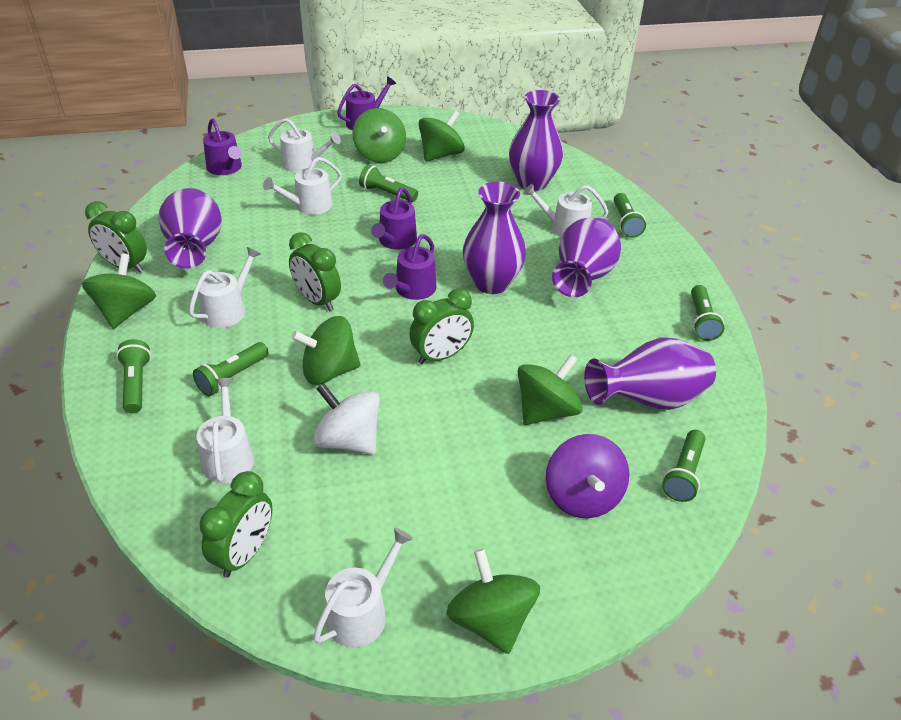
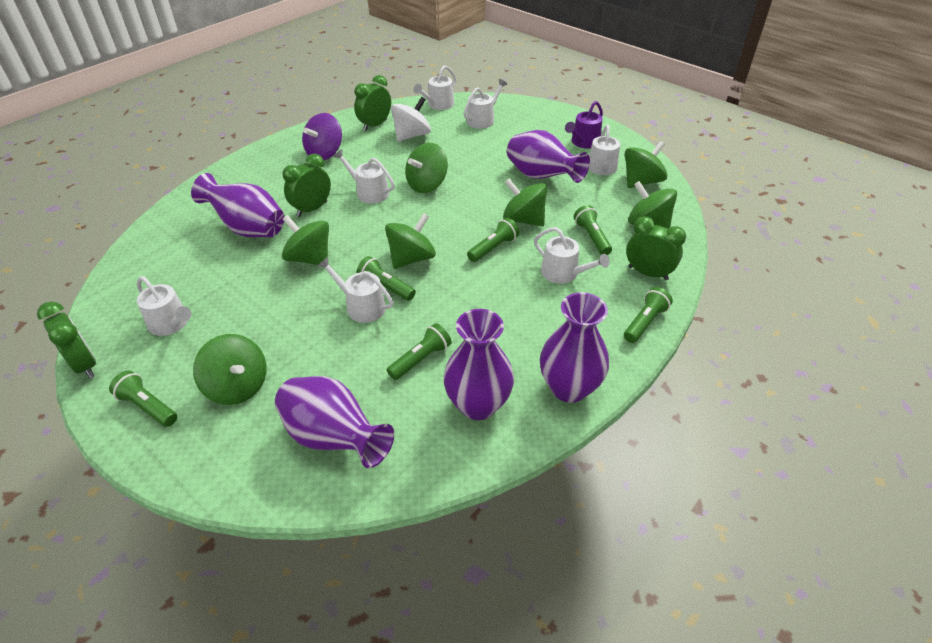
green spinning top: [82,254,156,329] [292,316,361,385] [353,108,406,163] [419,110,465,162] [446,549,540,654] [517,354,583,425] = 6 -> [193,334,266,405] [282,215,329,265] [385,213,436,269] [405,143,448,193] [503,178,547,226] [625,141,667,188] [628,181,677,229] = 7
purple watering can: [203,118,242,175] [337,76,396,130] [371,187,417,250] [383,234,436,300] = 4 -> [565,101,603,149] = 1
white watering can: [189,247,261,328] [197,378,254,483] [263,157,342,215] [268,118,341,172] [313,528,413,648] [523,184,608,237] = 6 -> [137,276,191,336] [318,257,393,323] [333,149,395,204] [413,65,456,110] [463,79,507,129] [534,227,609,284] [589,125,620,175] = 7

